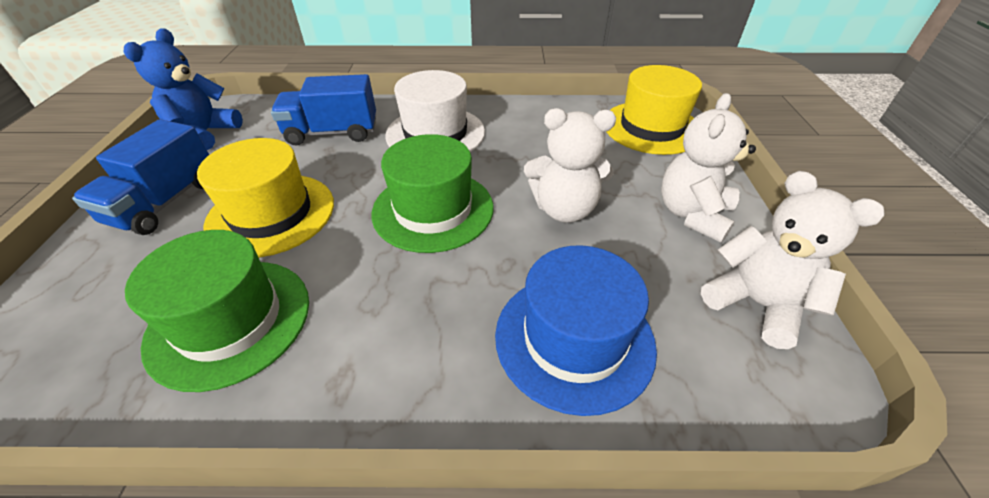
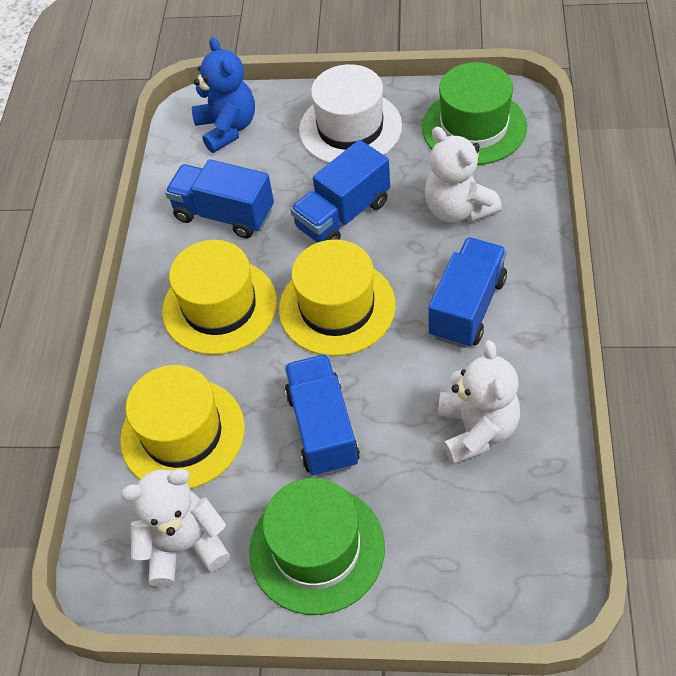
blue hat: [495,245,657,416] = 1 -> none = 0
blue truck: [72,119,209,235] [271,74,376,145] = 2 -> [165,159,274,238] [284,354,360,477] [290,140,390,243] [428,237,507,348] = 4
yellow hat: [197,138,334,258] [607,65,702,155] = 2 -> [120,365,245,489] [162,240,277,355] [279,240,396,356] = 3

